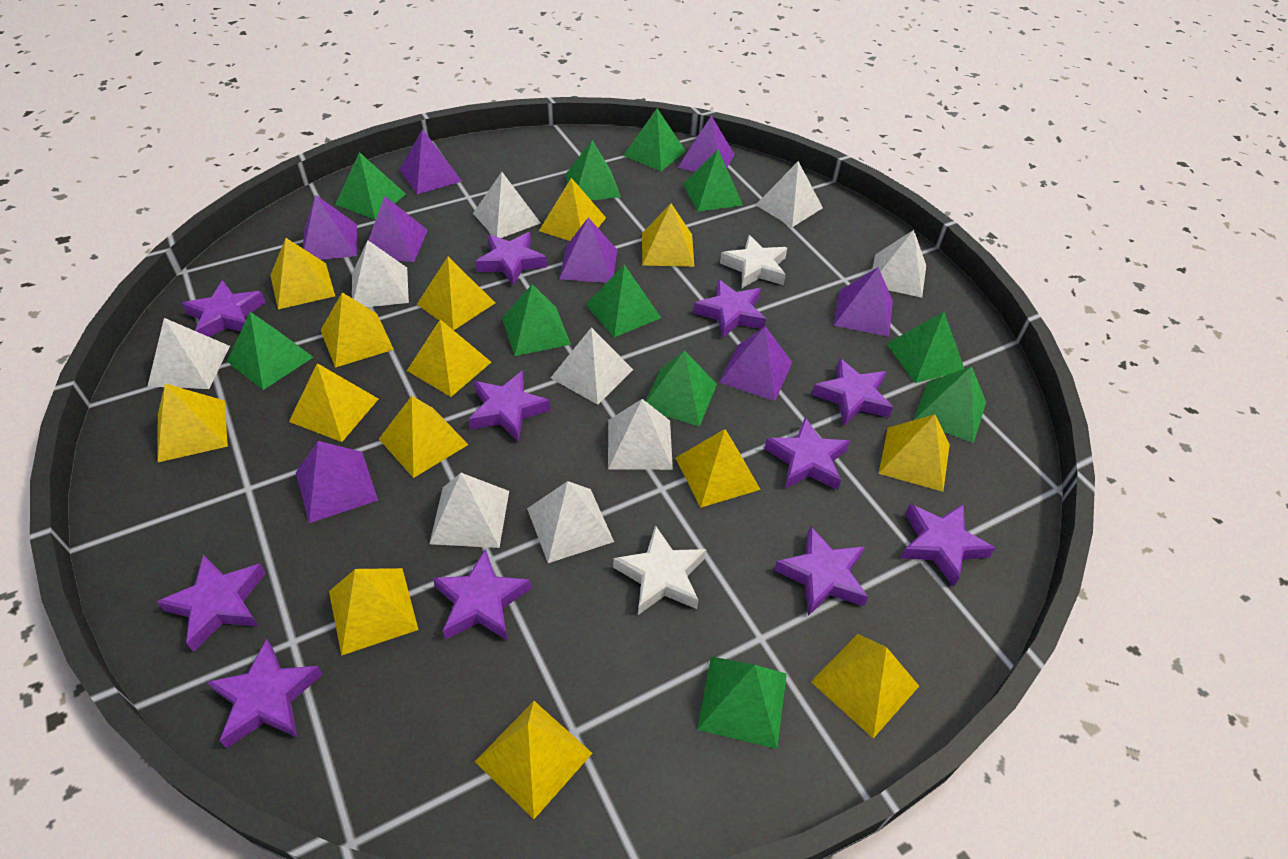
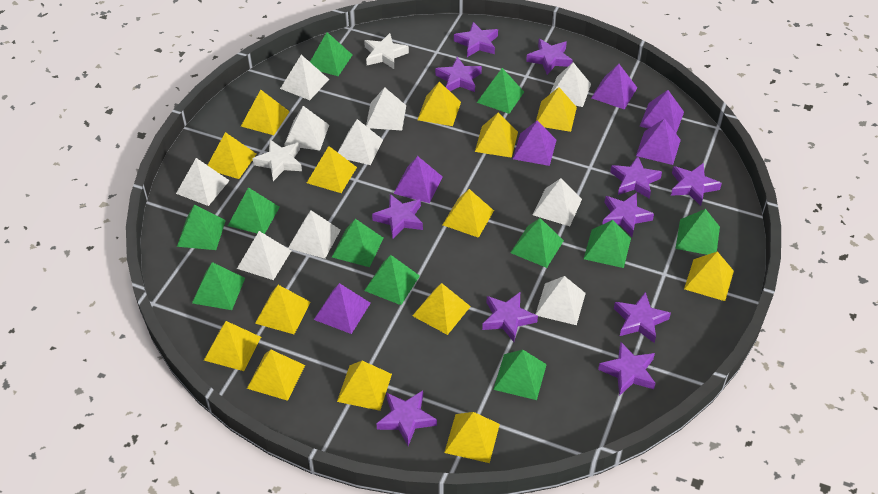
purple pyramid: [296,441,378,523] [303,195,357,260] [368,196,428,262] [400,129,462,194] [559,218,617,283] [678,116,735,172] [719,326,792,401] [834,267,893,337] = 8 -> [314,283,370,334] [393,156,443,203] [513,120,556,166] [591,64,637,110] [636,119,681,165] [640,90,684,133] = 6
white pyramid: [148,318,230,389] [352,240,409,307] [429,473,509,548] [473,172,541,238] [527,481,614,563] [551,327,633,405] [608,399,673,470] [756,161,823,227] [872,230,926,298] = 9 -> [176,158,230,206] [237,231,291,280] [280,55,329,100] [284,106,329,150] [288,211,341,259] [338,119,383,165] [366,87,406,131] [533,178,582,226] [535,276,586,325] [550,62,591,107] = 10

